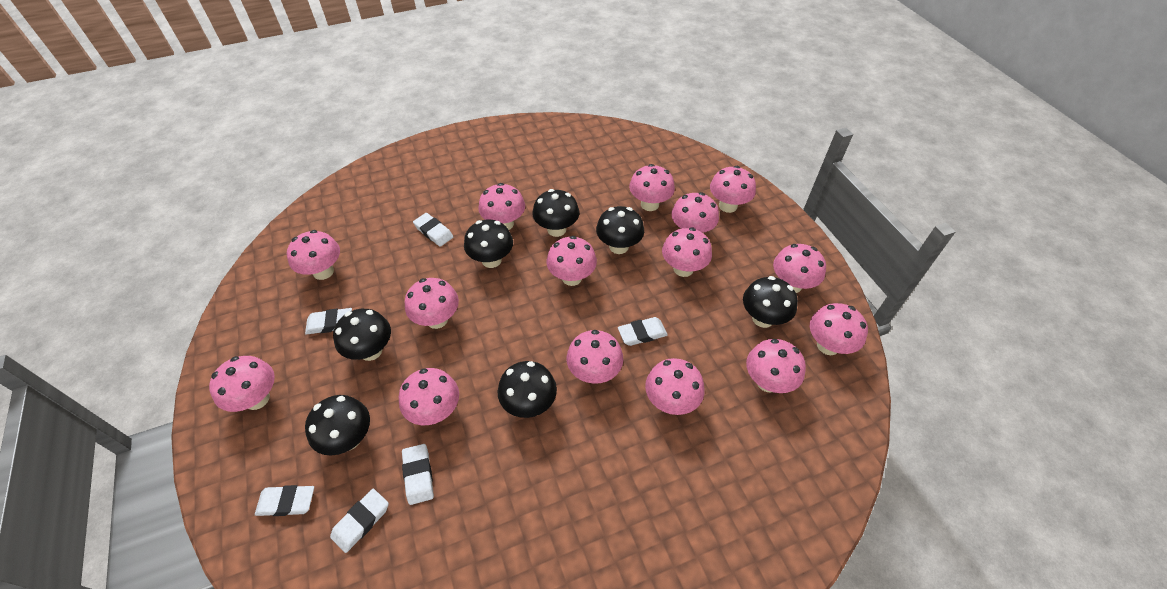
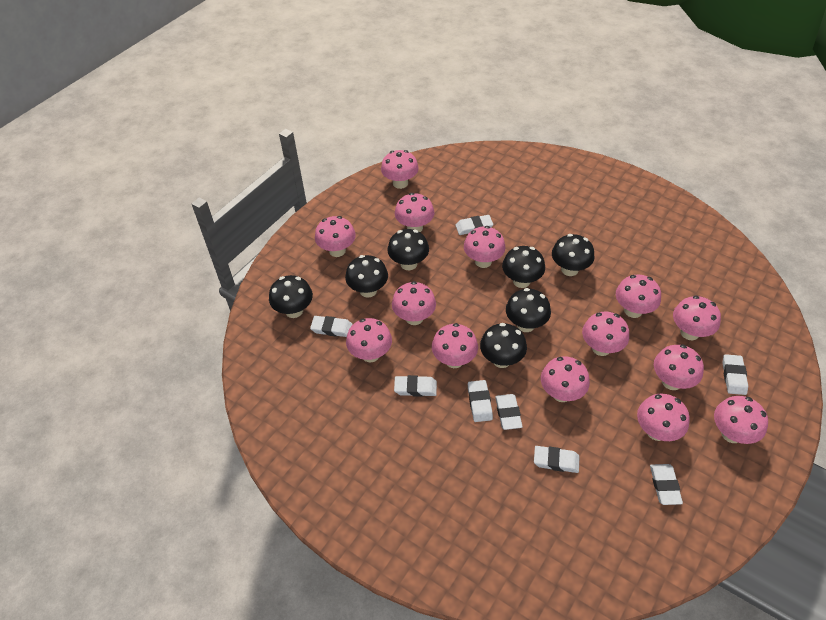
pink mushroom: [209,356,275,412] [287,230,340,280] [399,368,459,425] [405,278,459,329] [479,183,525,230] [546,236,597,286] [566,330,623,384] [629,164,675,211] [645,358,704,415] [662,228,712,277] [671,192,719,233] [710,166,756,213] [746,339,806,393] [773,244,826,293] [810,303,868,355] = 15 -> [315,216,356,257] [346,318,392,362] [381,150,419,189] [392,281,436,325] [395,193,434,232] [432,323,478,368] [464,226,505,268] [541,356,590,402] [582,312,629,356] [616,275,661,318] [637,394,690,441] [654,344,704,390] [673,295,721,340] [714,396,768,444] = 14
white eraser: [255,485,314,516] [305,308,352,335] [330,489,389,553] [402,444,434,505] [413,213,453,247] [618,317,668,346] = 6 -> [310,316,353,337] [394,375,437,397] [456,215,493,235] [468,380,493,422] [495,394,523,430] [534,446,579,473] [650,464,683,505] [722,354,748,395] = 8

